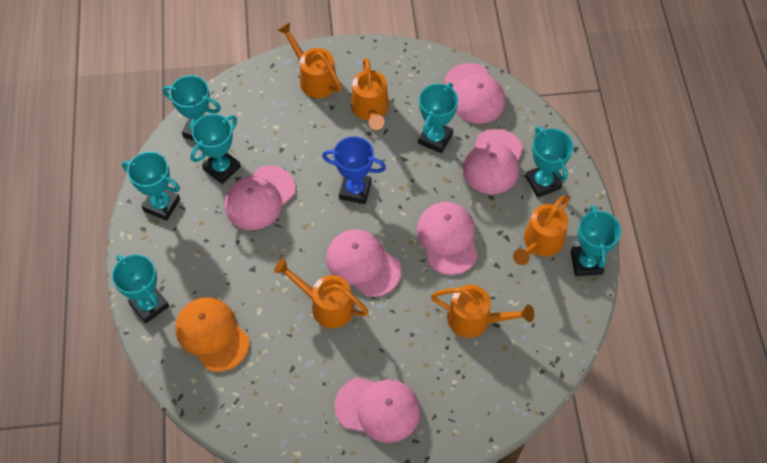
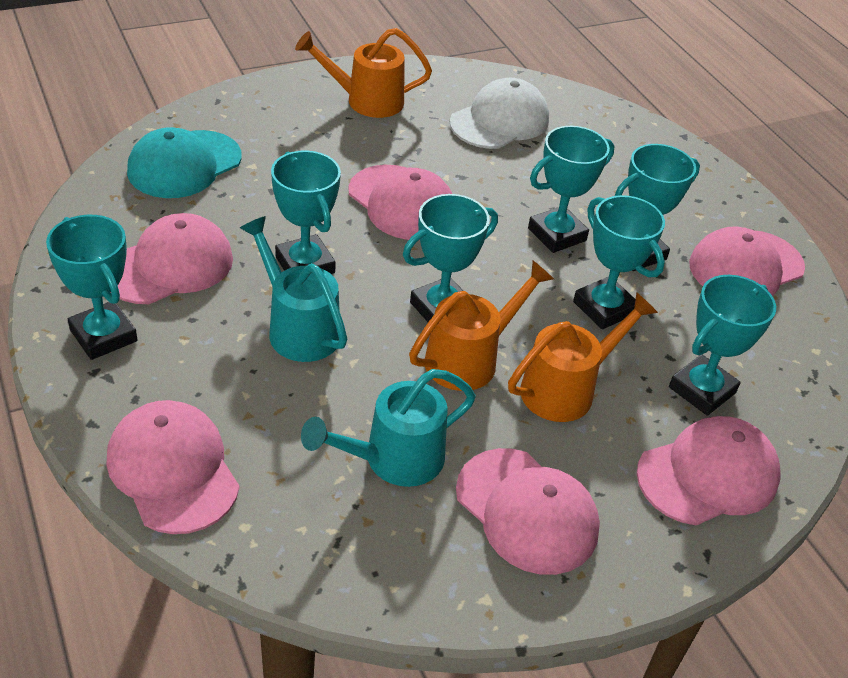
blue trophy: [322,136,386,204] = 1 -> none = 0
orange cap: [175,297,249,372] = 1 -> none = 0
orange watering can: [274,259,369,328] [277,22,342,98] [351,58,389,130] [431,285,534,338] [513,195,570,265] = 5 -> [295,28,432,118] [409,260,554,391] [508,292,658,422] = 3
turquoise cap: none = 0 -> [127,127,242,198] = 1
turquoise watering can: none = 0 -> [240,216,347,362] [301,369,476,487] = 2
white cap: none = 0 -> [450,78,549,149] = 1

